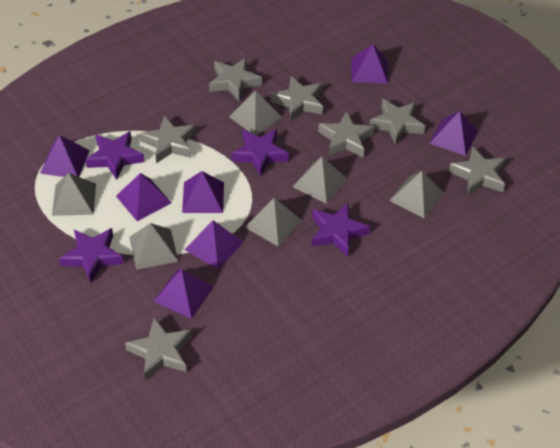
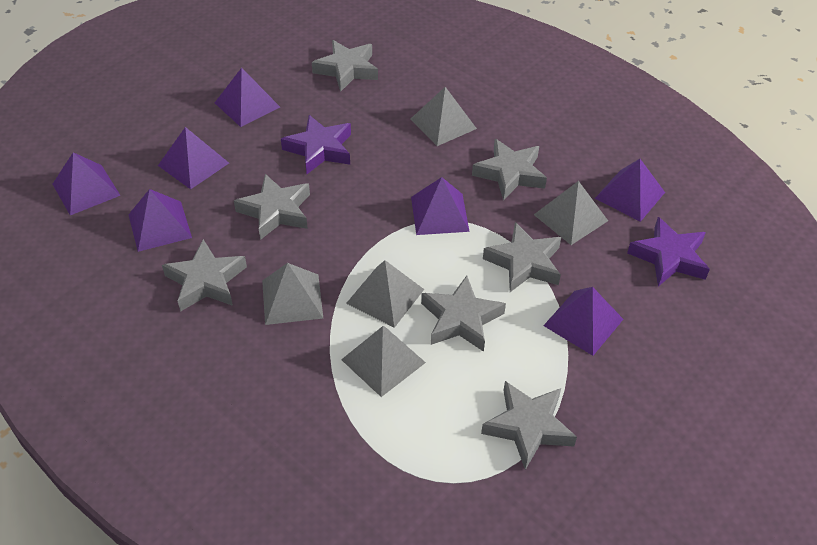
grey pyramid: [52,173,96,216] [129,223,179,270] [229,90,282,135] [245,198,302,247] [293,157,347,204] [389,171,444,219] = 6 -> [262,263,323,325] [341,326,426,397] [346,260,424,328] [411,87,477,146] [534,181,608,245] = 5
purple star: [59,228,124,283] [85,131,145,180] [231,129,289,177] [312,202,370,257] = 4 -> [281,115,351,174] [627,217,710,286] = 2

